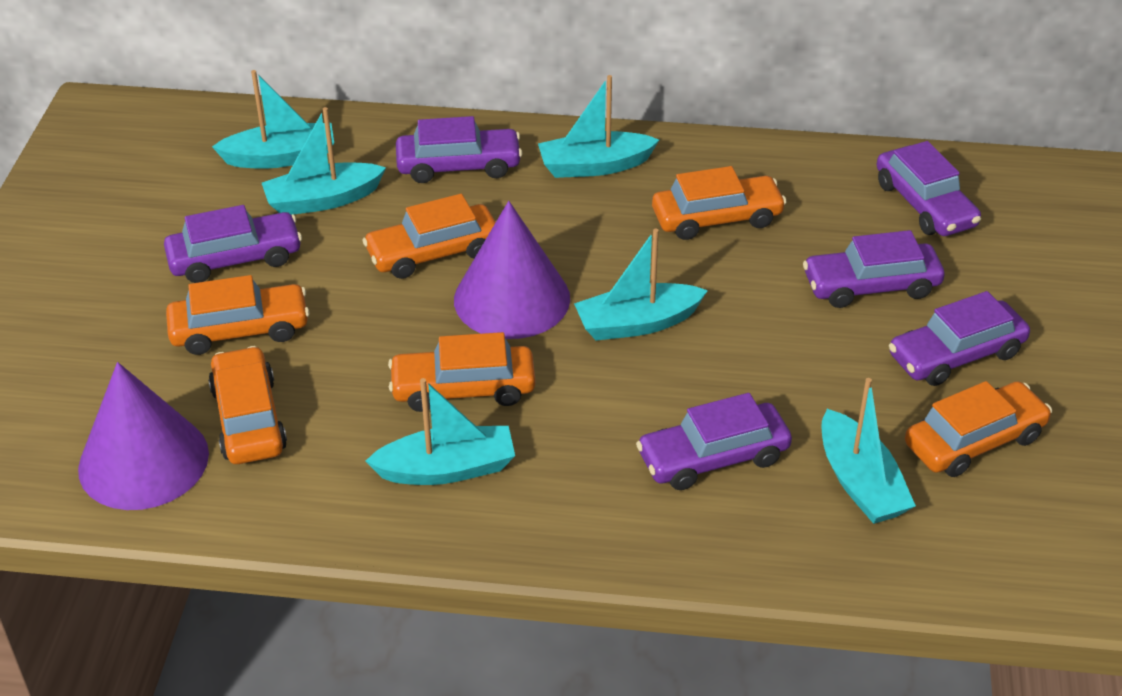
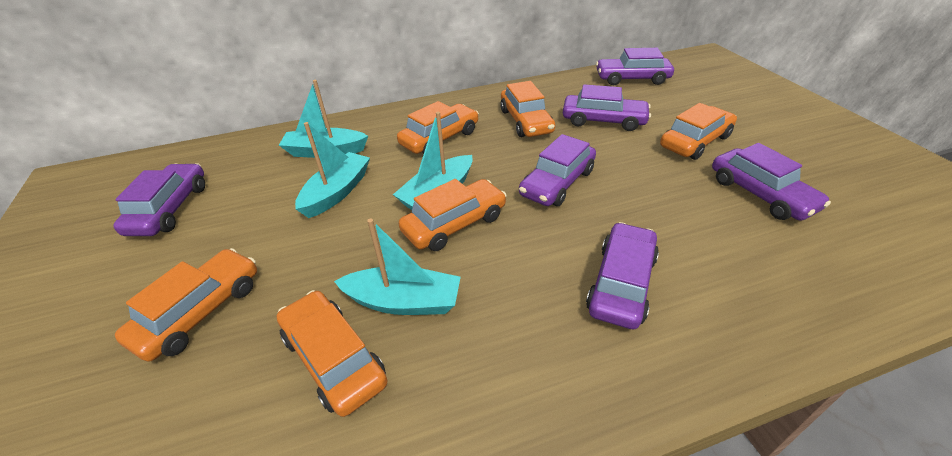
purple cone: [78,362,209,510] [454,201,570,339] = 2 -> none = 0
turquoise boat: [212,70,334,169] [262,107,386,215] [366,378,515,485] [538,75,659,178] [574,228,708,341] [821,378,916,524] = 6 -> [279,80,368,158] [295,122,370,218] [334,218,460,315] [393,112,473,210] = 4

